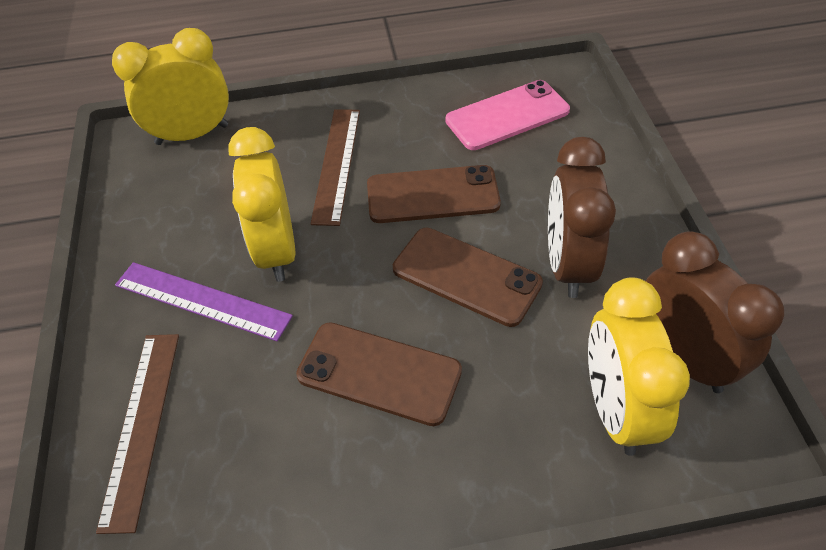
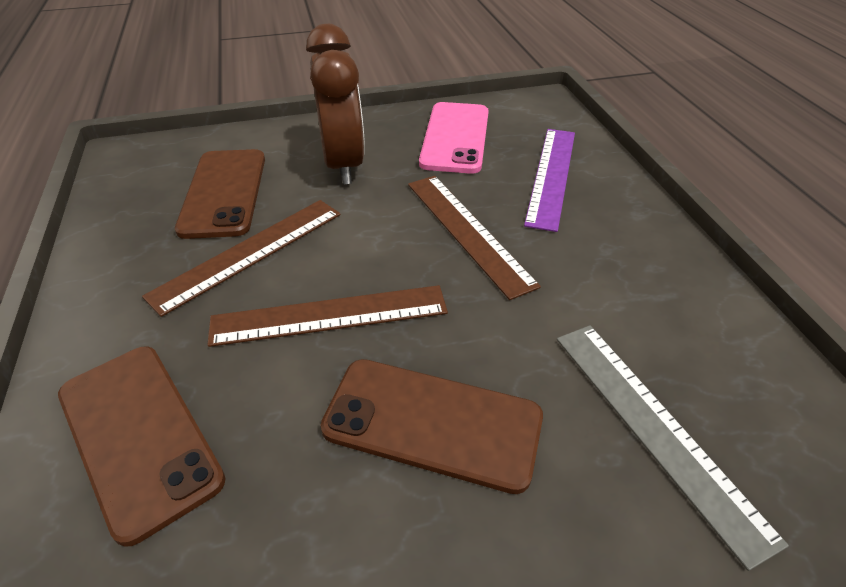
brown clock: [548,137,616,298] [646,231,784,393] = 2 -> [306,24,365,185] = 1
brown ruler: [96,334,179,534] [311,109,360,226] = 2 -> [142,200,341,317] [207,285,448,347] [408,176,541,300] = 3
grey ruler: none = 0 -> [557,325,789,571] = 1
yellow clock: [112,28,229,145] [228,127,295,282] [588,277,690,456] = 3 -> none = 0

